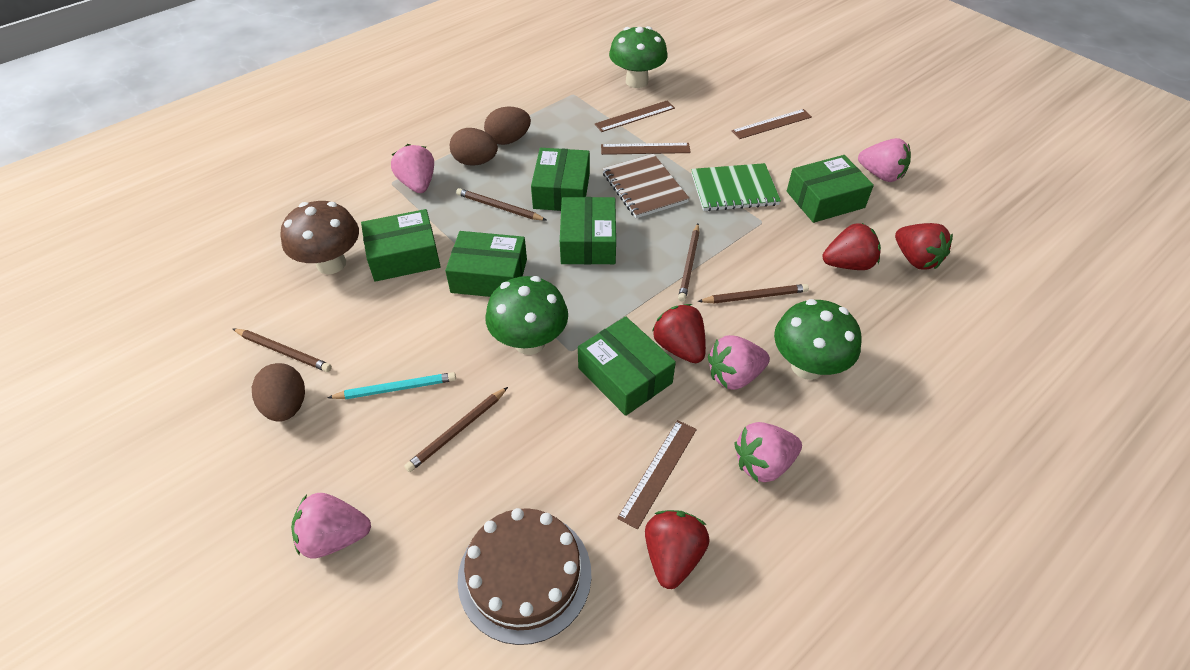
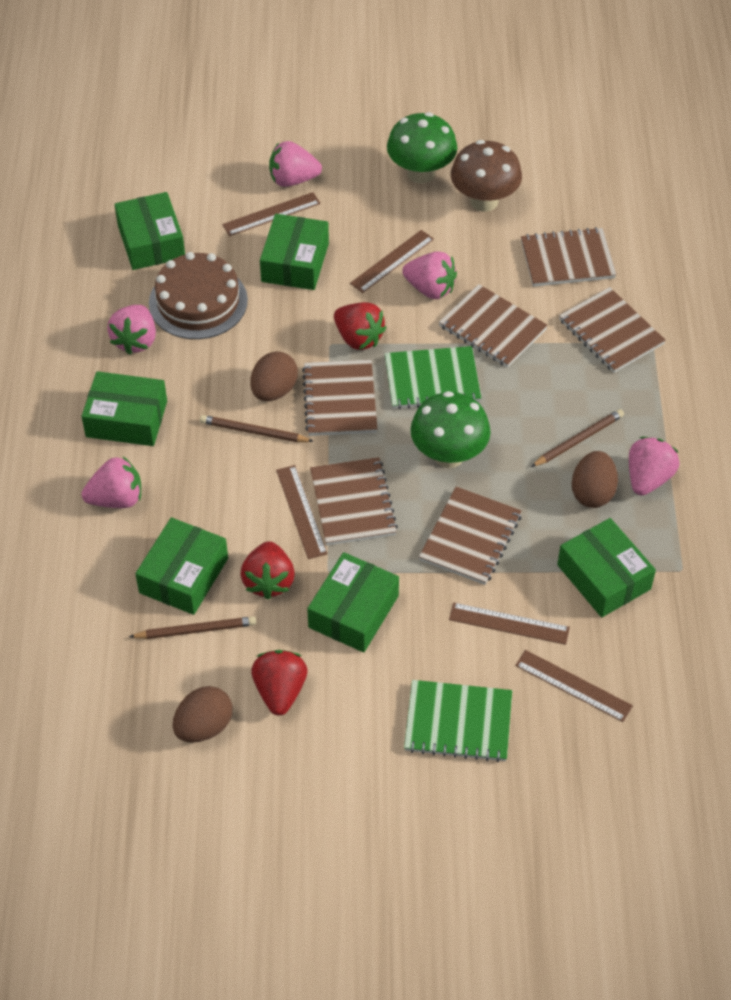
brown notebook: [602,154,690,218] = 1 -> [302,360,377,436] [310,457,398,545] [419,486,522,585] [439,284,548,368] [521,227,616,287] [559,287,666,373] = 6
brown pencil: [233,329,332,372] [404,387,508,472] [456,188,546,221] [678,224,700,302] [698,284,809,303] = 5 -> [129,616,256,639] [200,415,314,442] [531,409,624,467] = 3
brown ruler: [595,100,675,132] [601,143,691,155] [617,420,697,530] [732,109,812,139] = 4 -> [222,192,321,236] [276,465,327,559] [350,230,434,293] [449,603,570,645] [515,650,633,722] = 5
green mushroom: [485,276,568,355] [609,26,668,88] [774,299,861,380] = 3 -> [387,112,457,184] [410,391,491,468] = 2
green notebook: [691,163,781,211] = 1 -> [385,346,481,409] [404,680,512,762] = 2
red strawberry: [645,510,710,589] [652,304,706,363] [823,223,881,270] [895,223,953,270] = 4 -> [241,541,295,600] [251,650,307,715] [334,302,386,350] = 3
turquoise pencil: [327,372,456,399] = 1 -> none = 0

